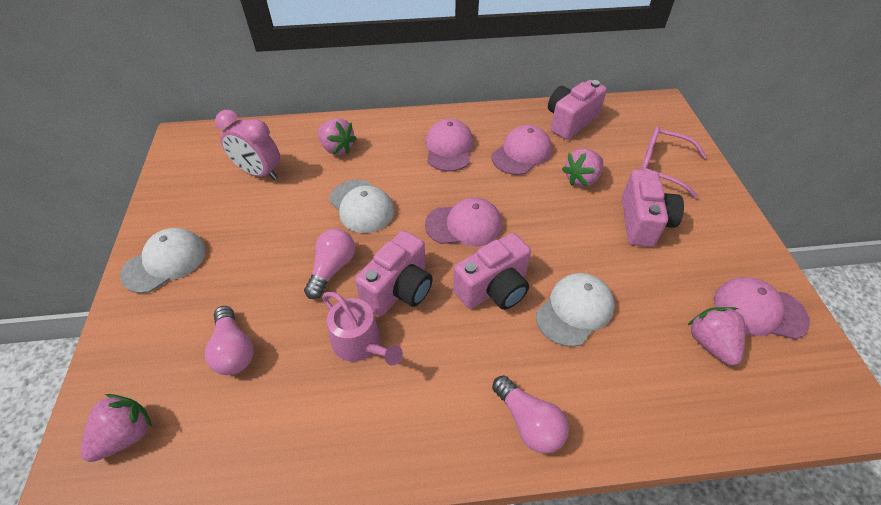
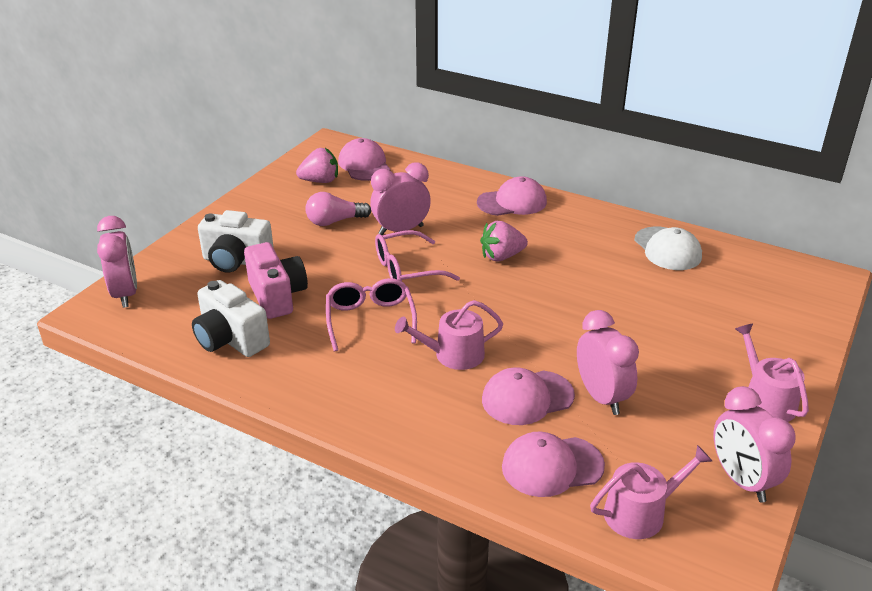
pink camera: [355,230,433,316] [453,233,531,310] [548,80,607,139] [622,169,684,247] = 4 -> [244,242,308,319] = 1
pink clock: [215,110,280,180] = 1 -> [97,216,137,308] [370,163,431,235] [577,310,639,415] [714,386,796,503] = 4
pink glasses: [640,127,707,198] = 1 -> [326,278,417,351] [375,230,460,281] = 2
pink light bulb: [205,306,254,375] [304,229,355,299] [492,375,569,454] = 3 -> [305,192,371,226] = 1
pink strawberry: [81,394,152,462] [318,118,357,155] [562,148,603,187] [688,307,745,366] = 4 -> [296,148,338,183] [480,221,528,261] = 2
pink watering can: [322,292,403,365] = 1 -> [395,300,503,370] [590,445,712,539] [735,324,809,422] = 3
white camera: none = 0 -> [192,280,270,357] [198,210,274,273] = 2
white cap: [120,228,206,293] [329,180,394,233] [536,273,615,347] = 3 -> [634,227,702,270] = 1

